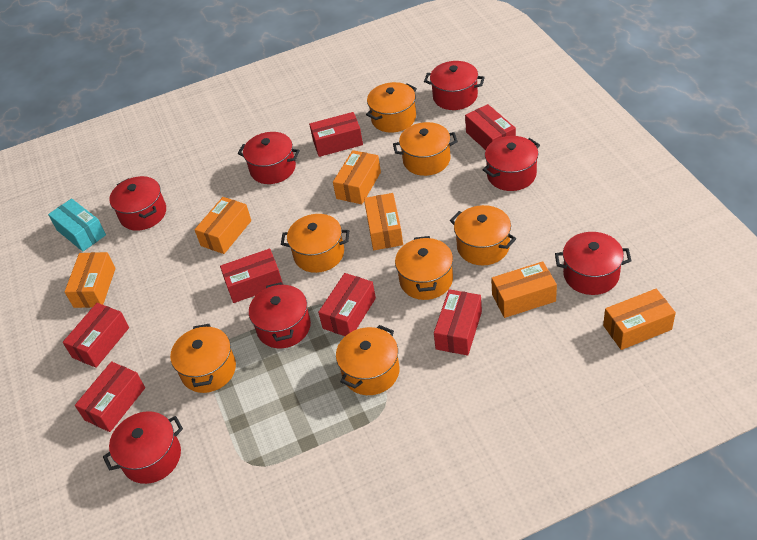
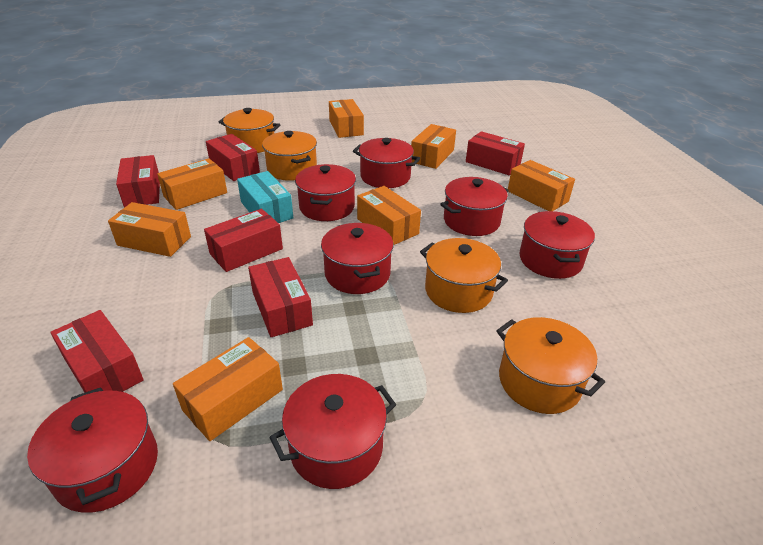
orange box: [65,252,116,308] [194,197,251,254] [333,150,381,204] [364,193,403,250] [491,261,557,318] [603,289,676,350] = 6 -> [108,202,191,257] [157,158,227,210] [173,337,283,441] [329,99,364,138] [357,186,421,245] [411,124,456,169] [508,160,575,211] = 7
orange pot: [170,324,236,393] [281,214,349,273] [336,325,400,395] [366,82,417,133] [393,122,457,176] [395,236,453,300] [450,205,516,265] = 7 -> [219,108,280,153] [262,131,317,181] [420,238,508,313] [496,317,605,414] = 4
red box: [63,303,129,368] [75,361,145,432] [220,249,283,303] [309,112,363,157] [318,273,376,336] [434,289,482,356] [465,104,516,150] = 7 -> [50,310,144,393] [116,155,160,208] [204,209,283,272] [206,134,260,181] [248,257,313,337] [466,131,525,175] = 6

